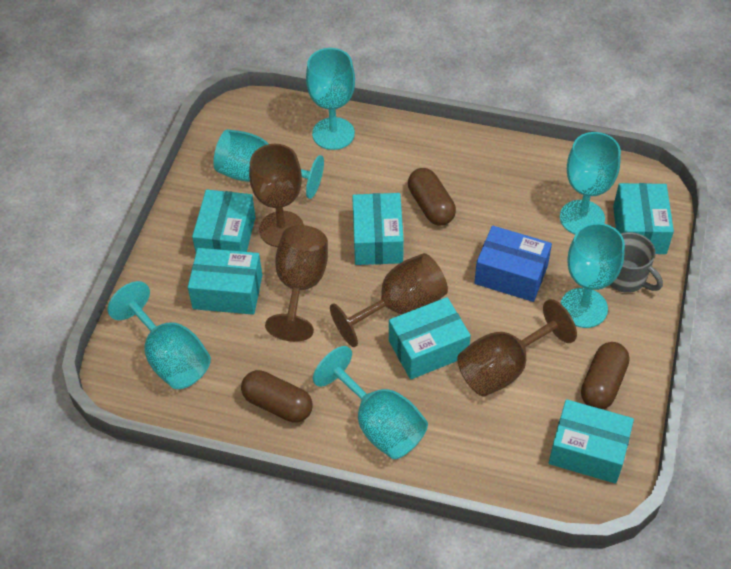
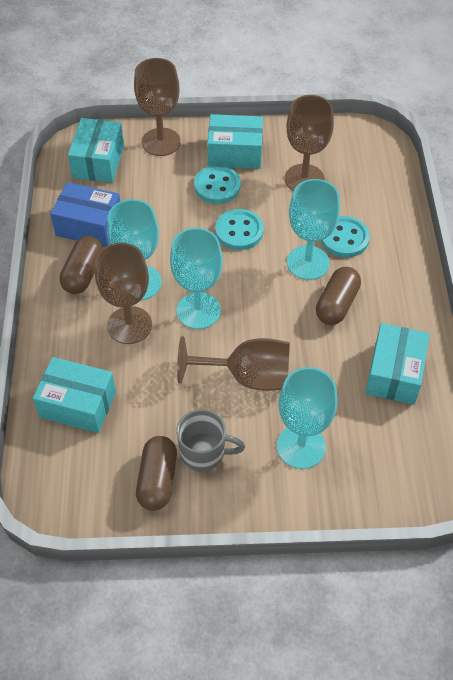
turquoise box: [188,248,262,315] [192,190,256,252] [352,193,404,265] [389,297,471,380] [549,399,634,484] [613,183,674,254] = 6 -> [33,357,116,433] [68,118,124,183] [207,114,263,169] [366,323,430,405] = 4
turquoise button: none = 0 -> [194,165,241,204] [215,209,264,250] [321,216,370,258] = 3
turquoise goblet: [108,281,211,389] [213,129,324,199] [306,48,355,150] [313,346,428,459] [560,132,621,234] [560,223,625,328] = 6 -> [107,199,162,300] [170,228,223,329] [277,367,338,469] [287,179,340,280] = 4

